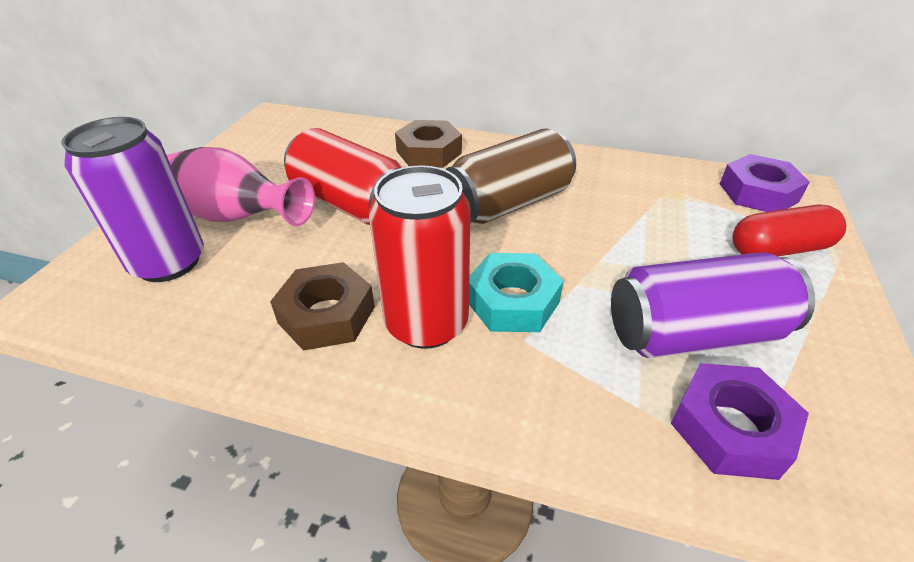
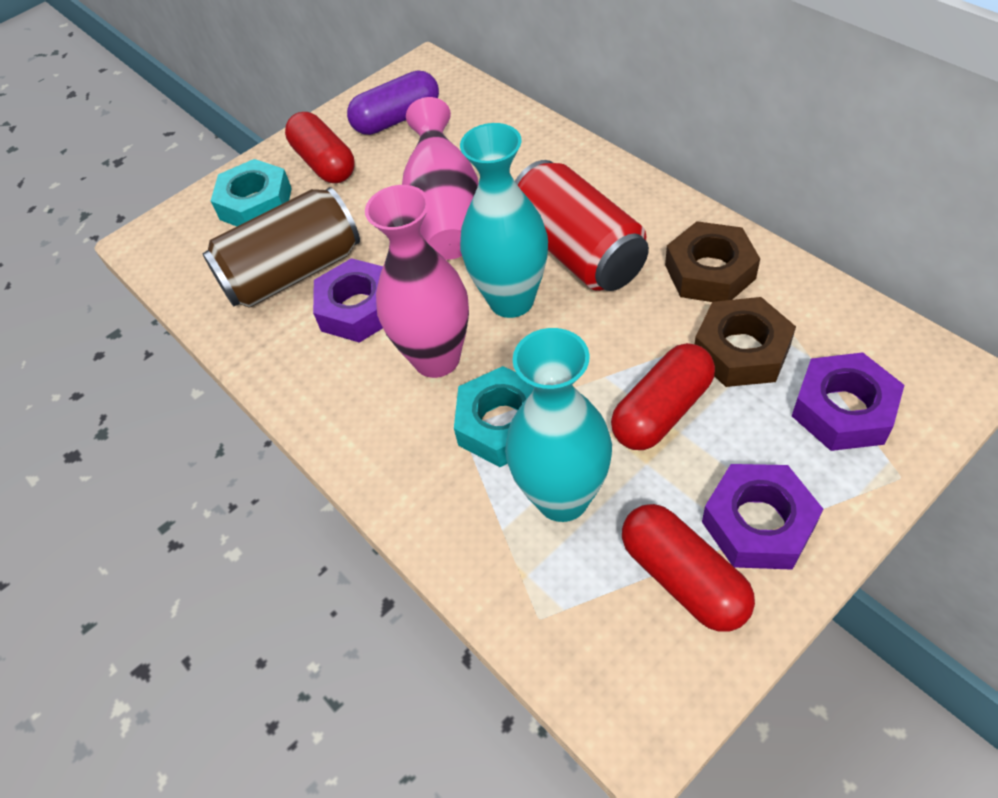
pink vase: [167,147,315,226] = 1 -> [365,185,469,378] [402,97,478,260] = 2
purple can: [61,117,204,282] [611,252,815,358] = 2 -> none = 0
purple capsule: none = 0 -> [347,71,439,135] = 1
purple nut: [671,363,809,480] [720,154,810,212] = 2 -> [313,258,383,343] [702,464,823,570] [792,352,904,451] = 3
red can: [284,128,402,225] [369,165,471,349] = 2 -> [515,160,649,291] = 1
red capsule: [732,204,847,257] = 1 -> [285,112,355,183] [611,343,715,450] [622,504,755,632] = 3
turquoise nut: [469,253,564,332] = 1 -> [211,159,292,226] [454,366,534,467] = 2
turquoise vase: none = 0 -> [460,123,548,318] [505,328,612,522] = 2

